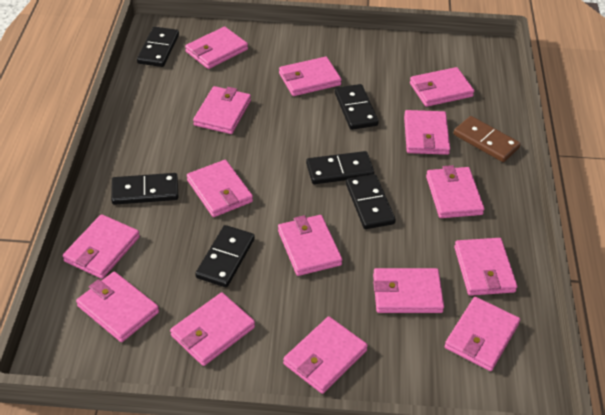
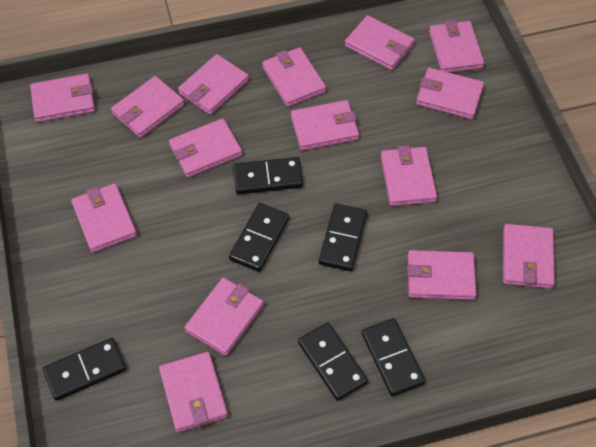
brown domino: [454,116,521,162] = 1 -> none = 0

